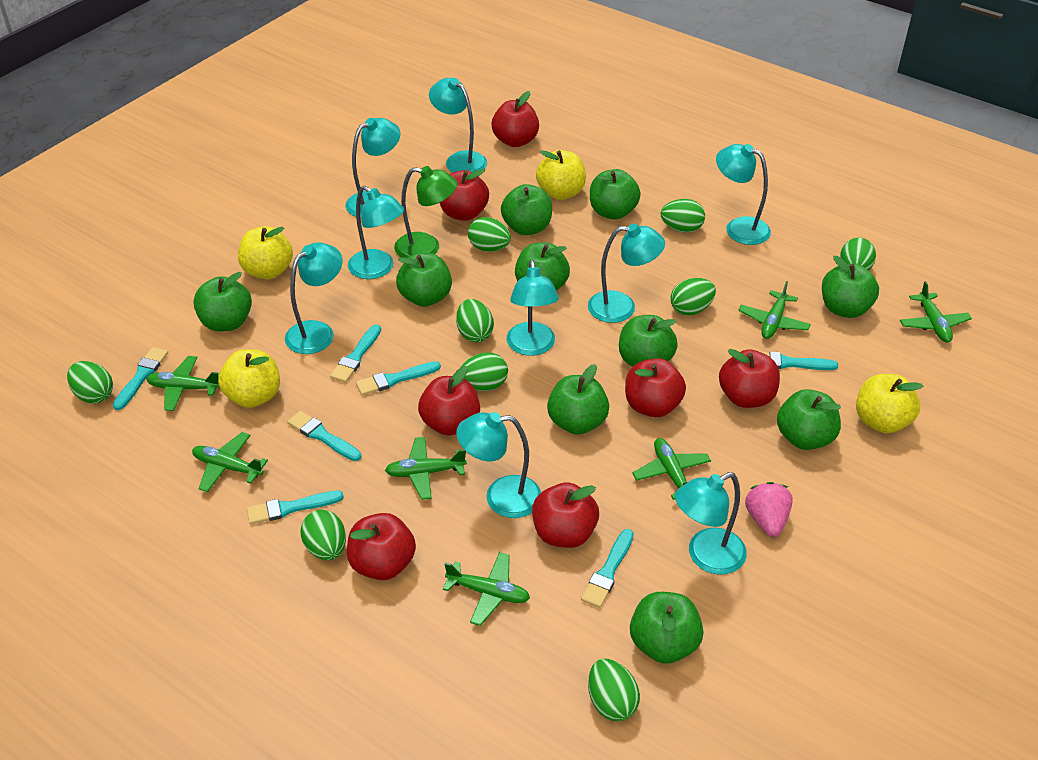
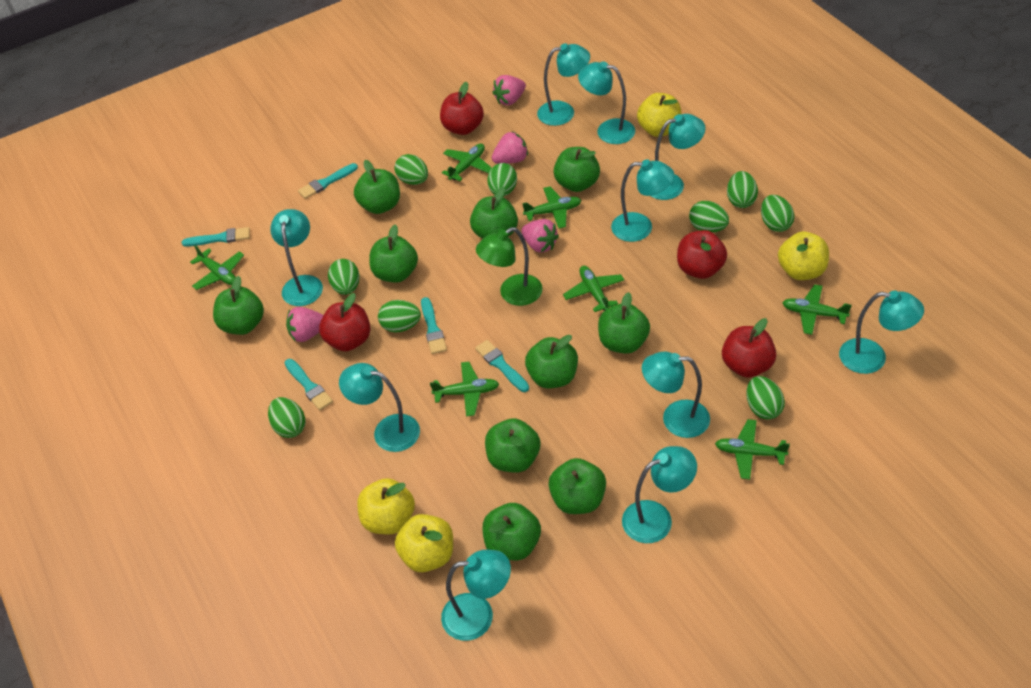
pink strawberry: [745,482,793,537] = 1 -> [286,307,323,342] [492,75,526,105] [492,131,528,164] [521,219,559,253] = 4
red apple: [347,513,416,580] [418,366,480,436] [440,169,489,221] [492,91,539,147] [532,482,599,548] [625,358,686,417] [719,349,780,408] = 7 -> [319,293,370,351] [440,82,484,135] [677,230,727,279] [722,318,776,378] = 4
turquoise brush: [113,347,168,410] [247,491,344,524] [287,411,361,461] [330,324,381,383] [356,361,441,396] [581,529,634,608] [761,351,838,370] = 7 -> [182,227,250,247] [285,359,333,410] [298,163,358,199] [421,297,447,354] [475,340,529,392] = 5
turquoise lamp: [285,242,342,354] [345,118,400,218] [348,186,404,279] [429,78,487,173] [456,412,541,518] [507,260,559,356] [588,223,665,323] [675,472,747,575] [716,144,771,245] = 9 -> [270,209,323,306] [339,363,420,452] [441,550,511,641] [537,43,590,126] [578,61,635,144] [611,159,674,242] [622,446,697,543] [642,352,710,438] [651,114,705,200] [839,291,924,374] = 10

